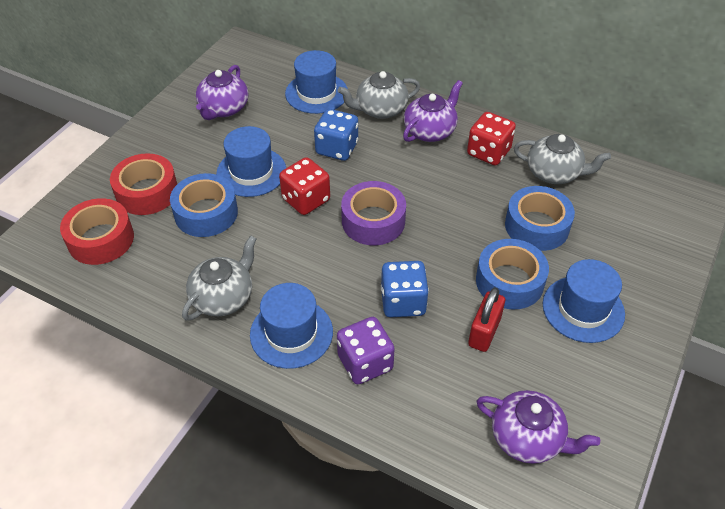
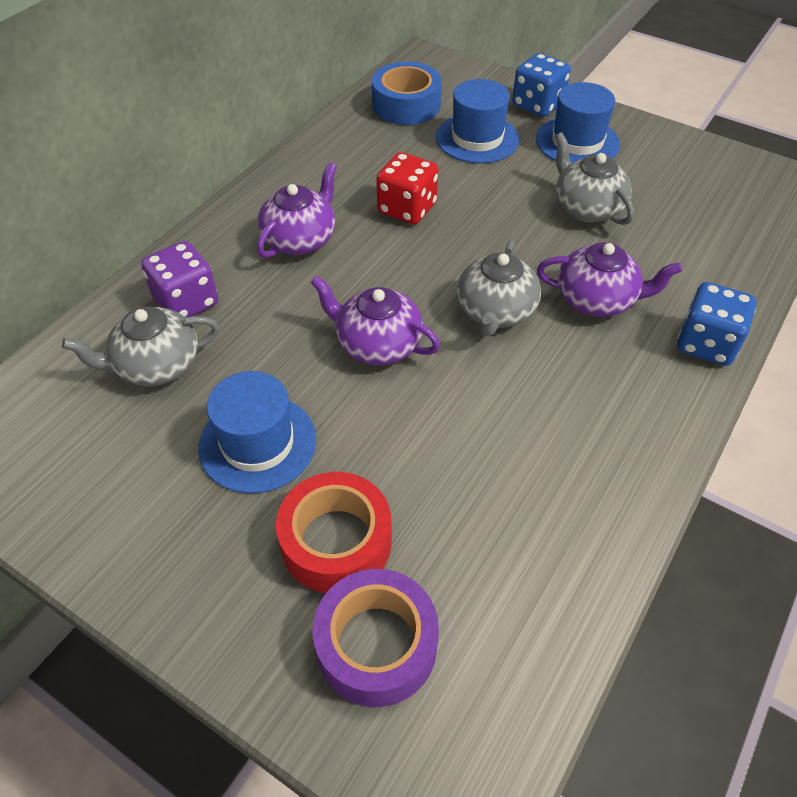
blue hat: [216,126,286,197] [250,283,333,369] [285,50,348,114] [543,259,625,343] = 4 -> [198,371,316,494] [436,79,519,163] [536,82,620,164] = 3
blue tape: [170,173,238,237] [476,239,549,309] [505,186,575,251] = 3 -> [372,62,442,125] = 1
red dice: [279,157,330,215] [467,112,516,165] = 2 -> [376,152,439,224] = 1
red padlock: [468,287,505,352] = 1 -> none = 0
red tape: [60,198,134,265] [110,153,177,215] = 2 -> [276,472,392,593] = 1

